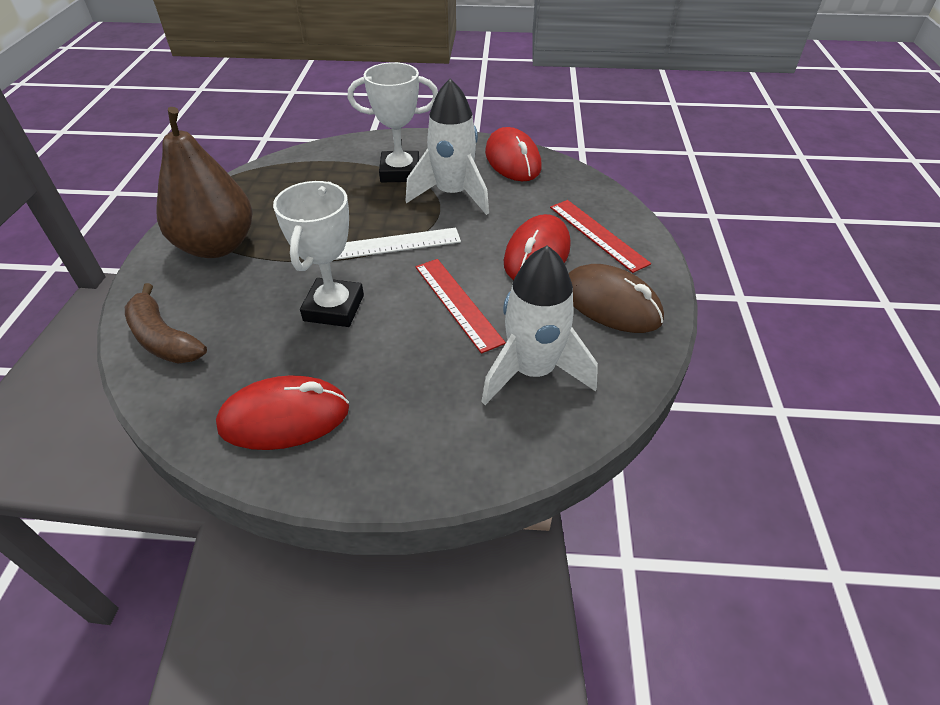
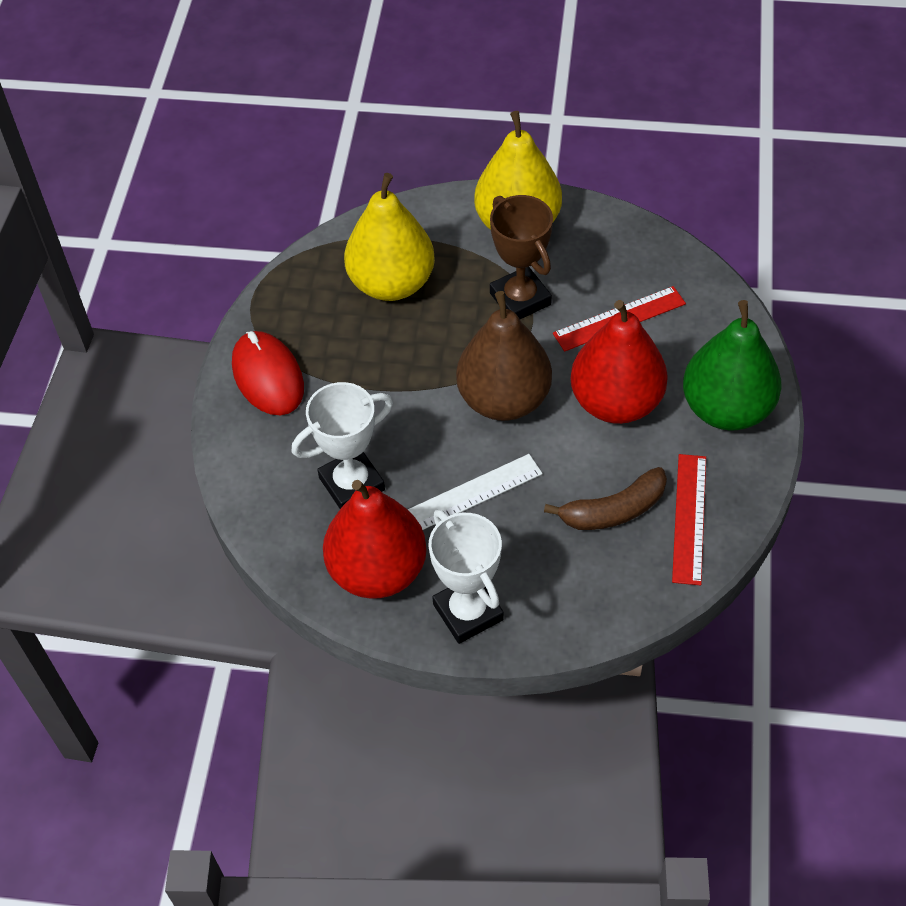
brown mouse: [568,264,664,333] = 1 -> none = 0
brown trophy: none = 0 -> [490,195,553,319] = 1
green pear: none = 0 -> [683,300,782,431] = 1
red mouse: [216,375,349,450] [485,127,542,181] [504,214,570,280] = 3 -> [232,331,304,415] = 1
red pear: none = 0 -> [323,480,427,599] [570,300,668,424] = 2
white rocket: [406,79,489,215] [481,245,598,405] = 2 -> none = 0
yellow pear: none = 0 -> [344,173,435,301] [474,111,562,230] = 2

